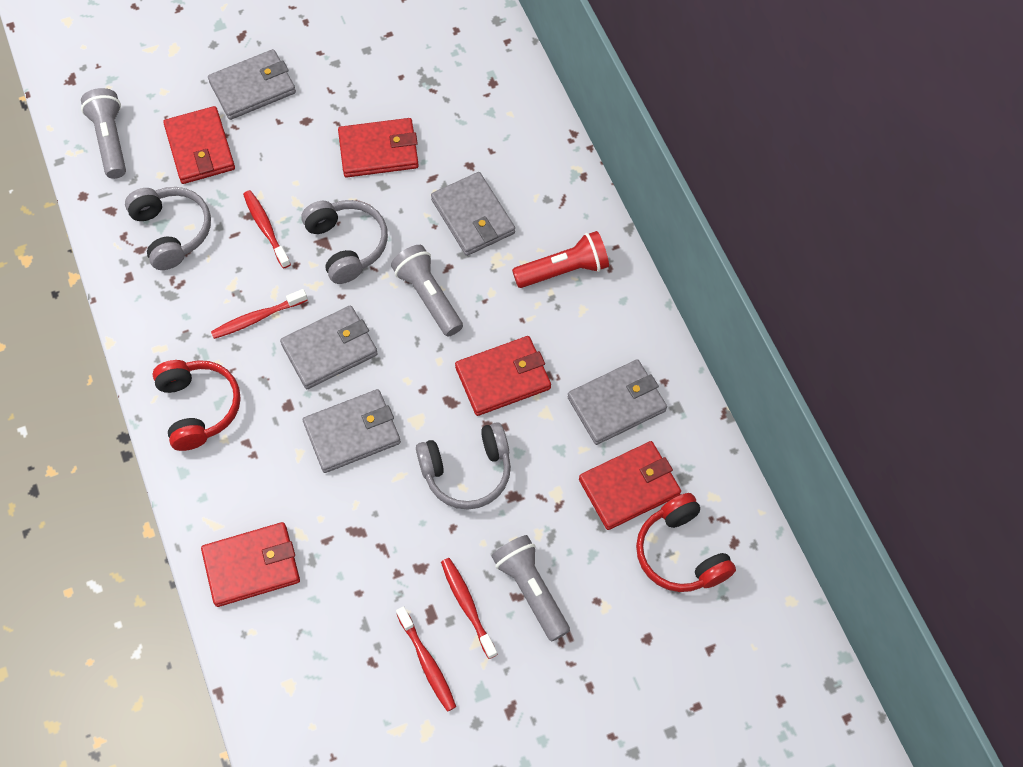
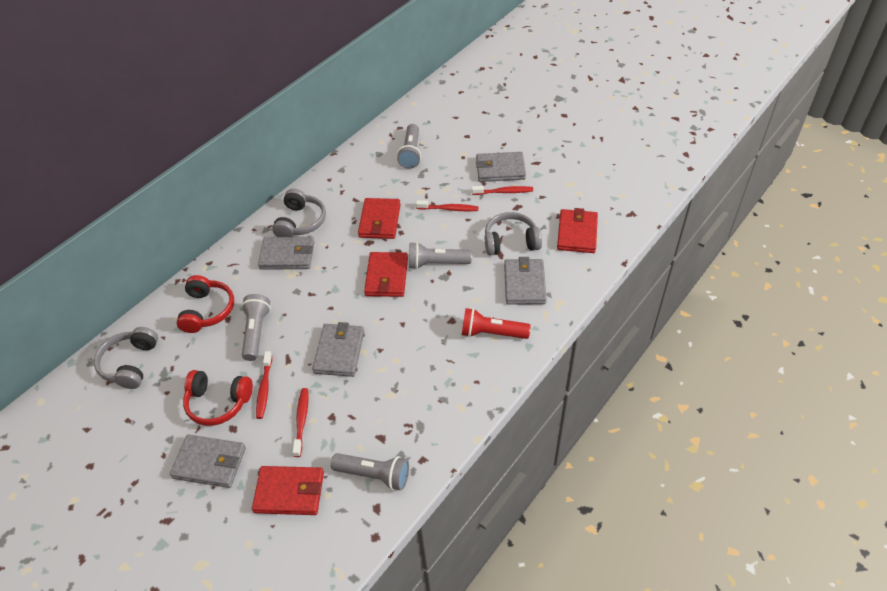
grey flashlight: [81,88,126,179] [391,245,463,337] [492,535,570,641] = 3 -> [241,294,271,361] [331,453,409,491] [397,124,421,169] [409,242,472,269] = 4
red wallet: [163,106,235,184] [201,522,300,607] [338,118,419,177] [455,336,551,416] [579,441,681,530] = 5 -> [252,466,324,515] [358,198,401,239] [364,252,408,297] [557,208,598,253] = 4

